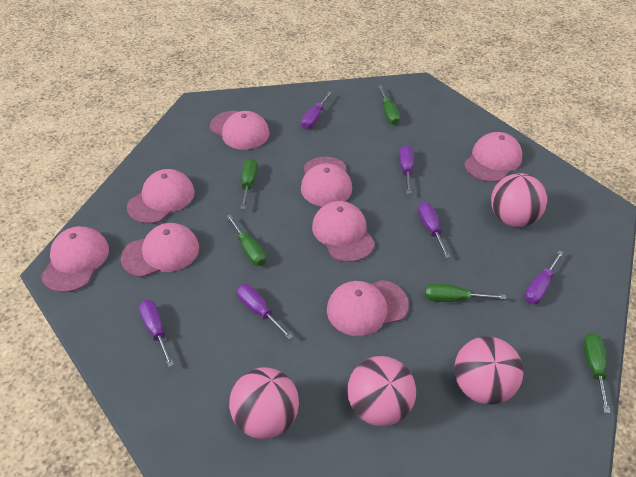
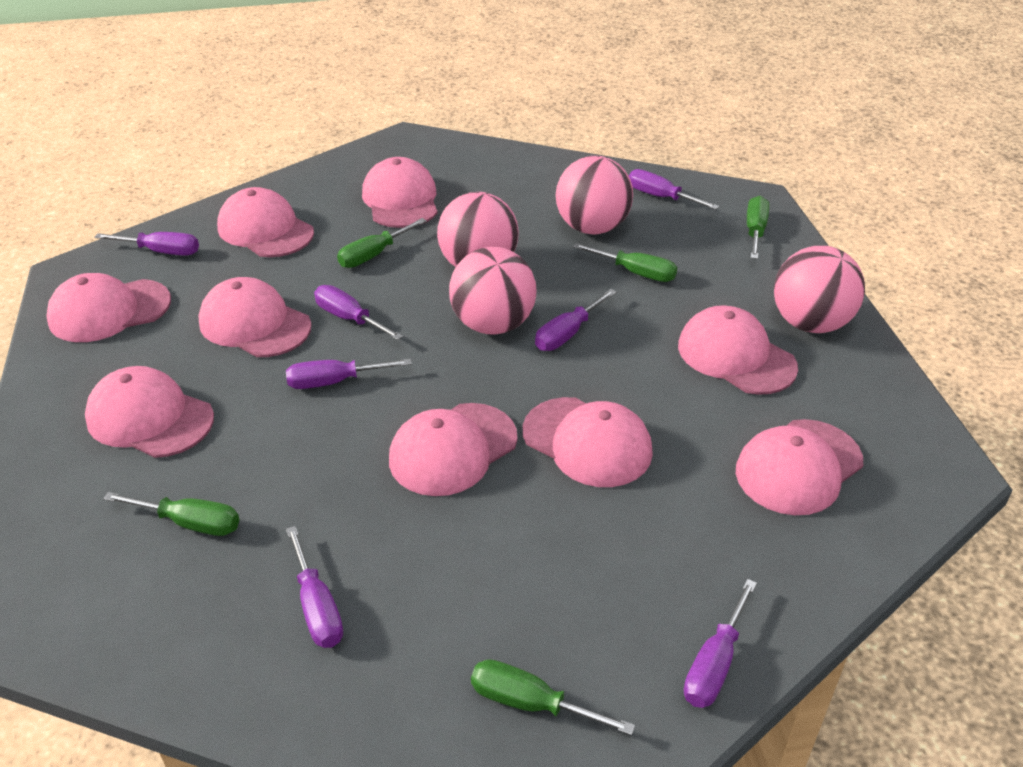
pink cap: [41,226,109,292] [121,223,199,277] [127,169,195,224] [210,111,270,150] [301,157,352,207] [312,201,375,262] [327,280,409,336] [464,132,522,182] = 8 -> [46,273,171,342] [85,366,214,458] [198,277,311,357] [217,187,314,257] [362,157,437,228] [389,403,517,496] [523,397,653,487] [678,305,798,395] [736,419,863,515] = 9
purple screwdriver: [139,300,174,367] [237,284,293,339] [301,91,332,129] [400,145,414,194] [418,202,450,258] [525,250,564,304] = 6 -> [94,232,199,256] [286,359,412,389] [286,526,343,648] [314,285,403,340] [535,289,617,351] [629,169,719,210] [684,579,757,708] = 7

